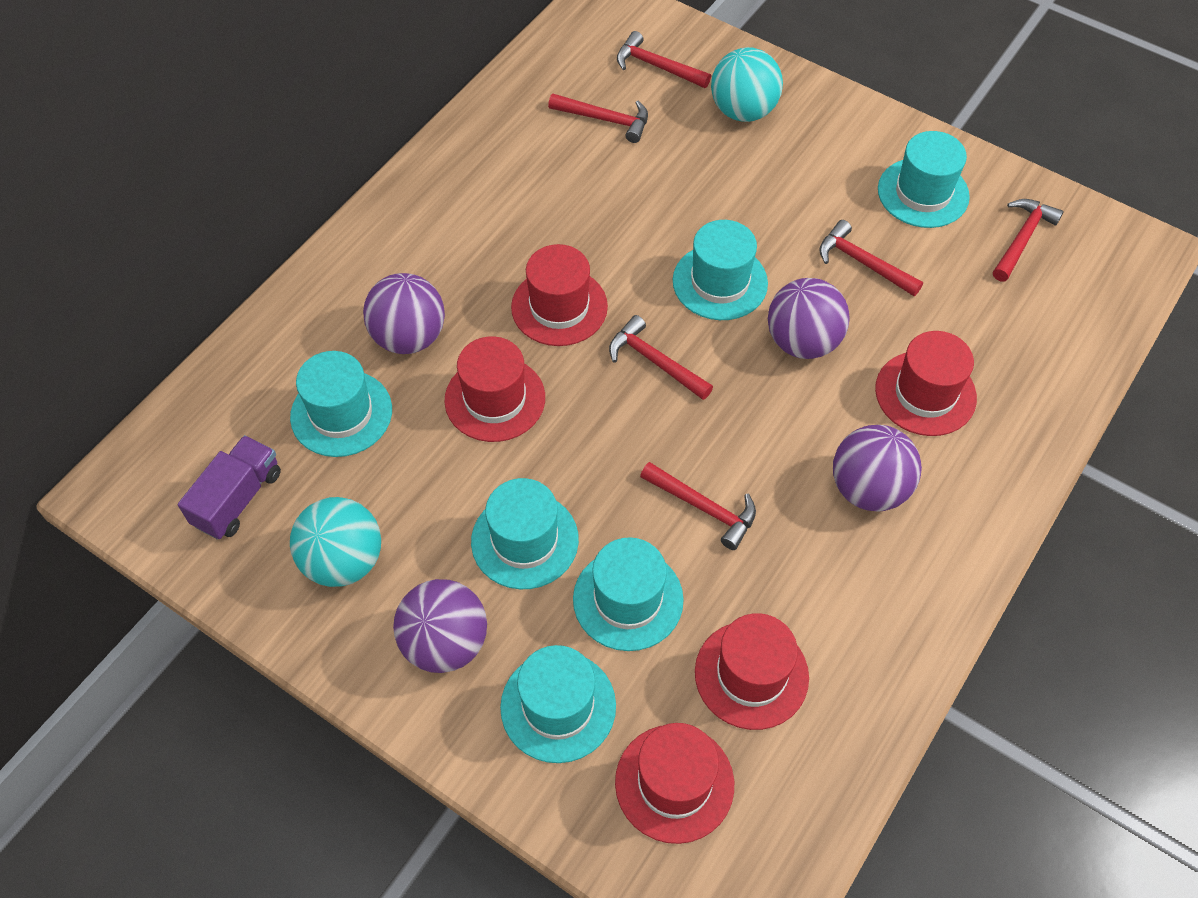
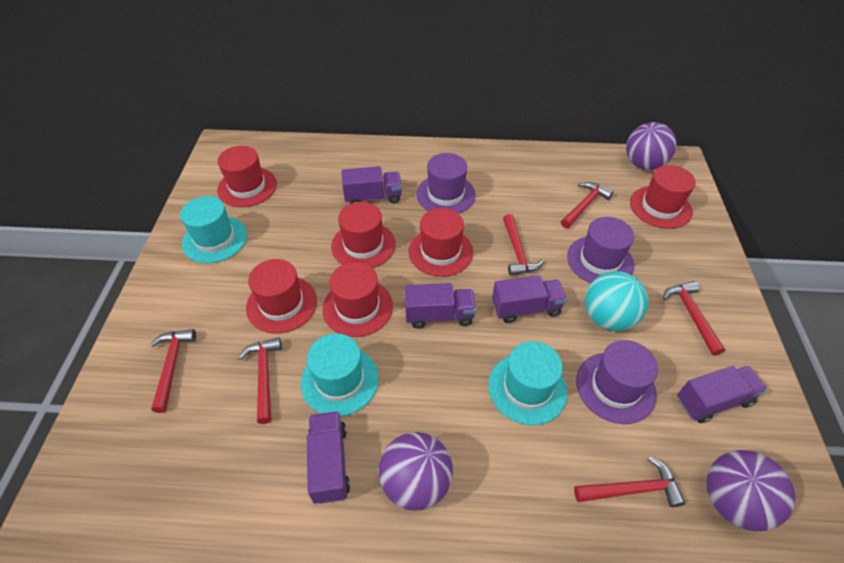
purple ball: [363,273,445,354] [393,579,487,673] [768,278,850,359] [833,425,922,511] = 4 -> [379,432,453,511] [626,122,677,170] [706,450,795,531] = 3
purple hat: none = 0 -> [416,153,476,214] [567,217,634,283] [576,340,658,424] = 3
purple truck: [178,435,281,540] = 1 -> [307,411,350,504] [341,166,402,204] [404,283,476,329] [492,275,567,323] [677,366,767,423] = 5
red hat: [444,336,545,442] [511,244,608,346] [615,723,734,844] [695,613,809,730] [875,331,977,436] = 5 -> [217,146,277,207] [246,259,317,334] [322,262,393,337] [331,202,396,268] [408,208,473,277] [630,165,696,229] = 6
turquoise ball: [290,497,381,587] [711,47,783,122] = 2 -> [585,271,649,331] = 1
turquoise hat: [290,351,392,457] [471,478,579,589] [500,645,616,763] [573,537,684,651] [673,220,768,320] [878,131,970,228] = 6 -> [180,196,247,263] [301,334,379,417] [488,341,567,425] = 3

